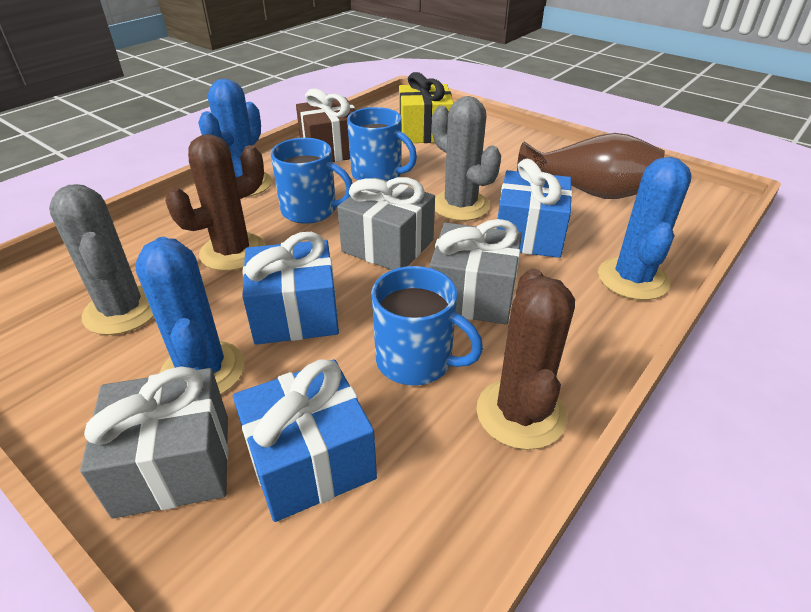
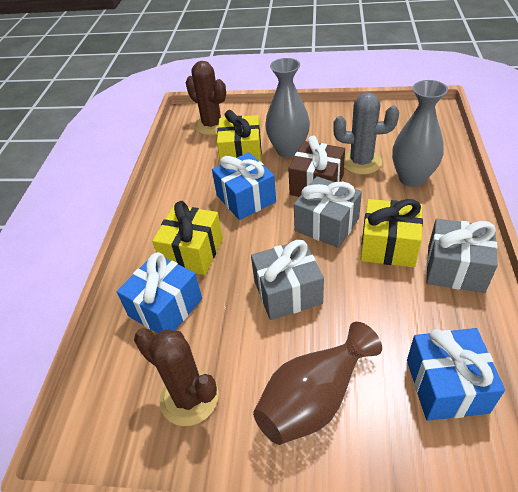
blue cactus: [135,237,245,395] [198,79,272,197] [598,157,692,300] = 3 -> none = 0
blue mug: [270,138,353,224] [347,107,417,181] [372,266,483,385] = 3 -> none = 0
grey cactus: [49,184,154,335] [432,96,501,221] = 2 -> [333,92,399,175] = 1
grey vase: none = 0 -> [265,58,310,158] [392,80,448,187] = 2
yellow gift: [399,72,454,144] = 1 -> [152,201,223,275] [217,110,262,161] [360,199,423,267] = 3

